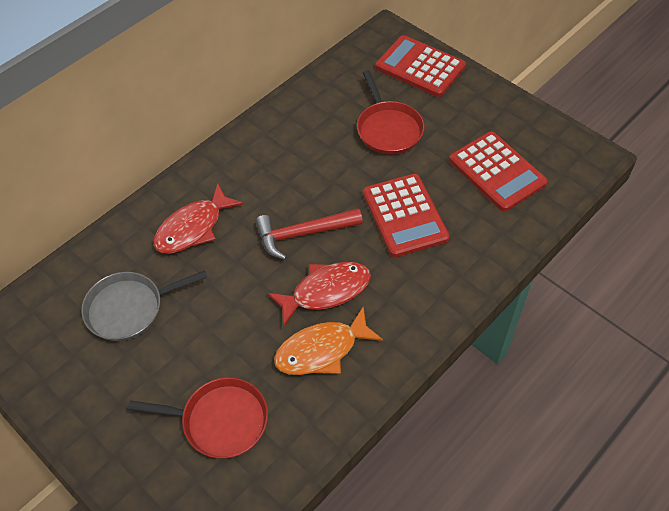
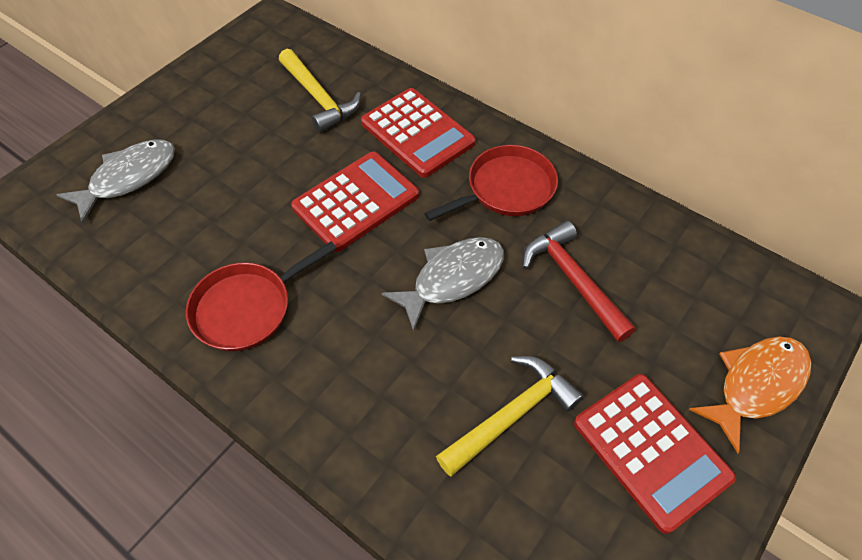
grey fish: none = 0 -> [57,139,175,223] [381,237,504,332] = 2
grey pan: [81,270,207,341] = 1 -> none = 0
red fish: [153,183,244,253] [267,262,371,327] = 2 -> none = 0
yellow hammer: none = 0 -> [279,49,361,133] [436,356,584,476] = 2

